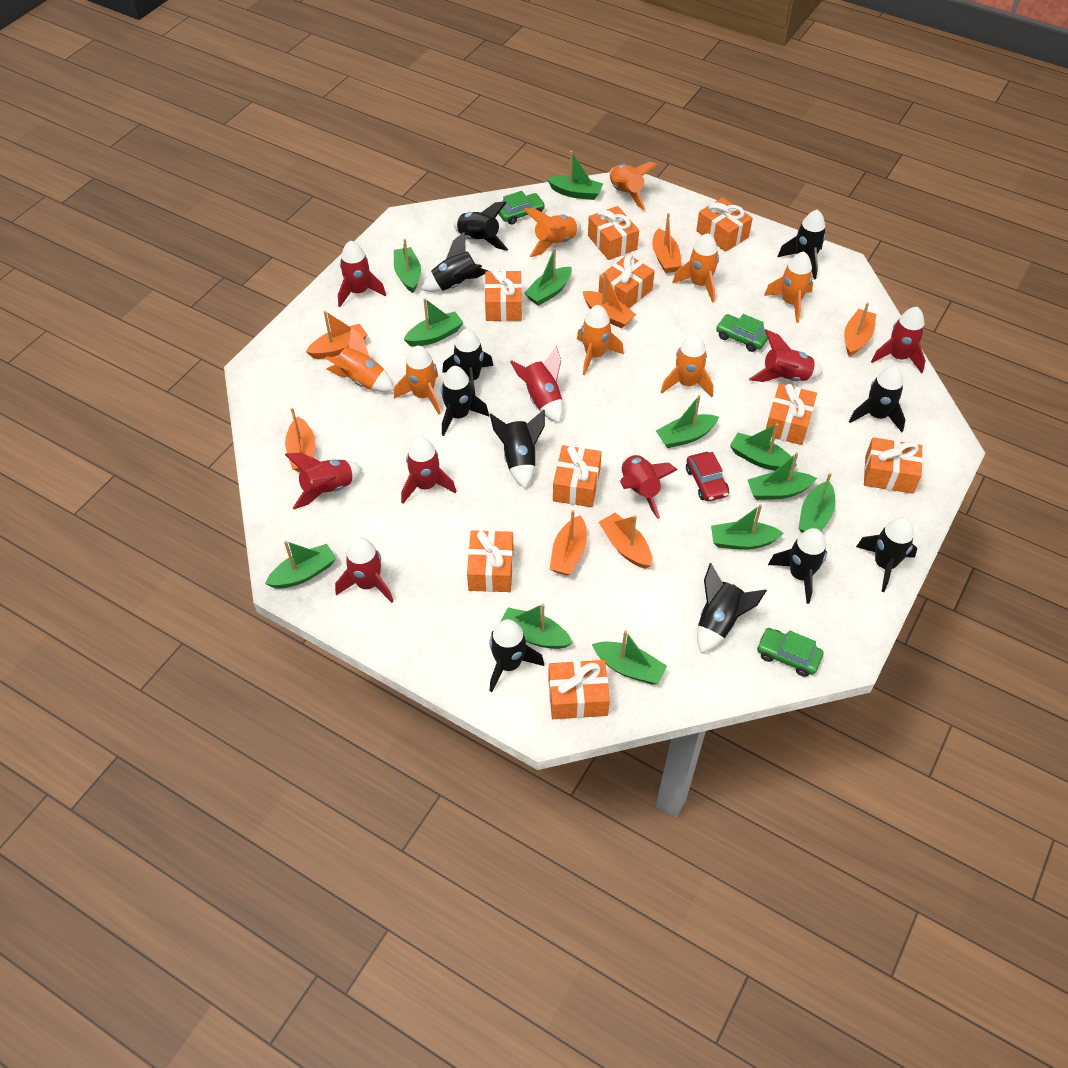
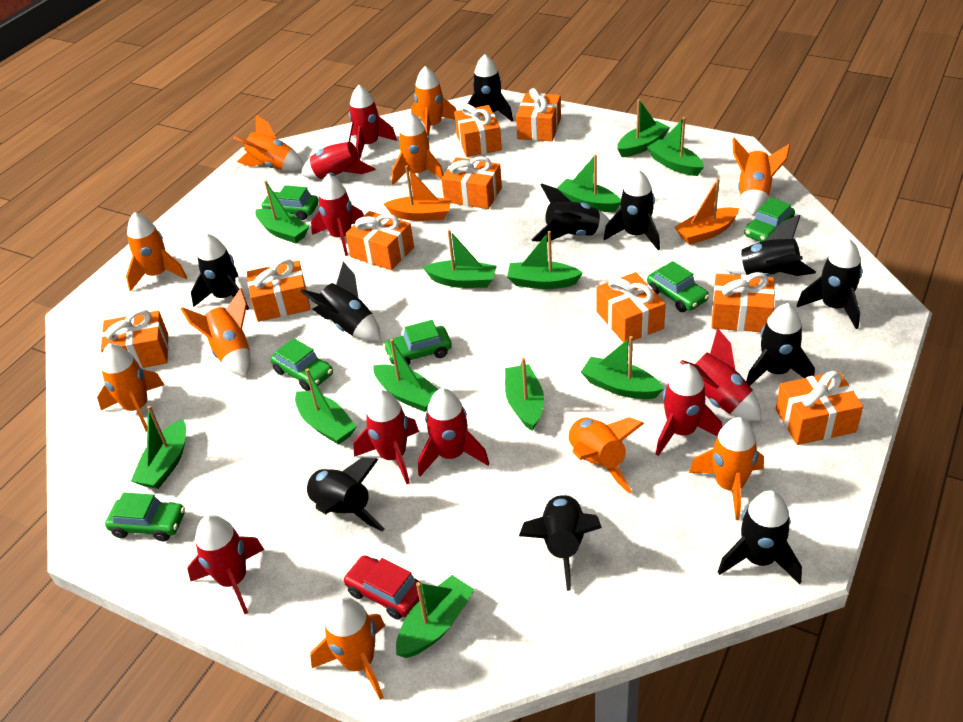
green car: [498,191,545,225] [716,314,768,352] [757,628,823,677] = 3 -> [105,493,185,541] [261,185,319,220] [270,338,333,391] [383,320,452,365] [647,261,709,312] [744,197,795,242] = 6
orange boat: [285,408,315,472] [306,311,367,359] [550,510,587,576] [583,272,636,329] [599,513,652,569] [652,213,682,273] [844,303,876,357] = 7 -> [384,165,452,221] [674,178,739,245] = 2
orange rocket: [325,327,394,392] [394,346,441,415] [523,208,581,257] [577,305,624,375] [610,162,657,210] [661,333,714,397] [672,233,719,303] [764,251,813,323] = 8 -> [97,344,164,432] [126,212,187,291] [181,288,250,377] [233,115,304,171] [310,597,385,700] [392,112,443,185] [411,66,457,136] [568,417,644,493] [689,417,764,520] [733,138,790,215] = 10

